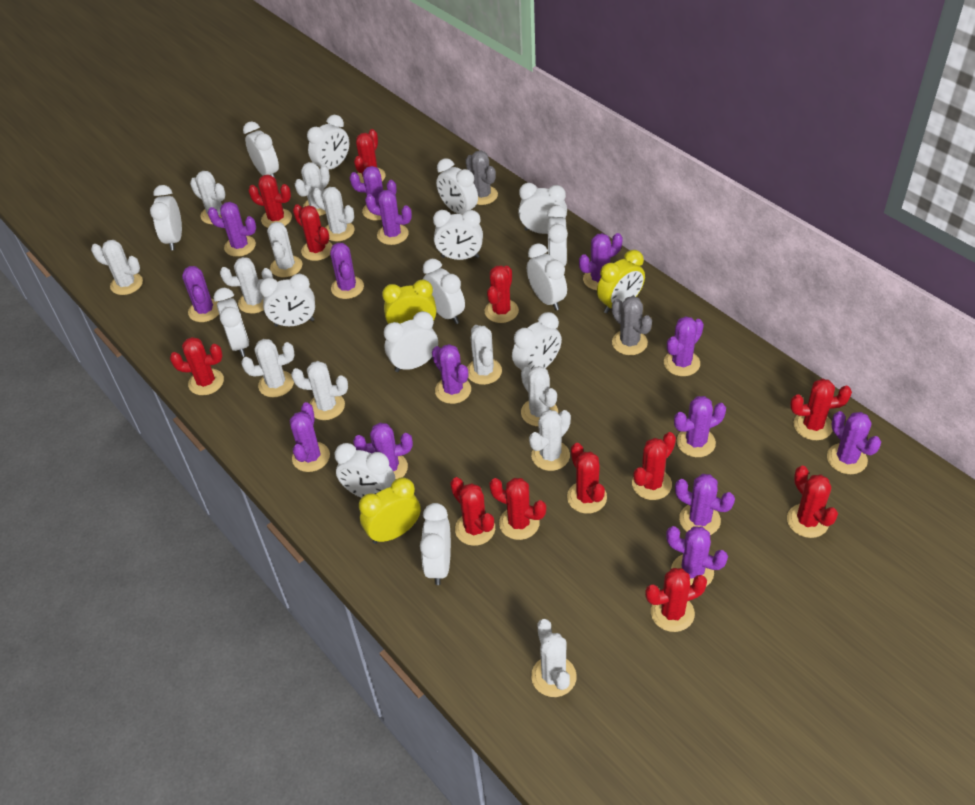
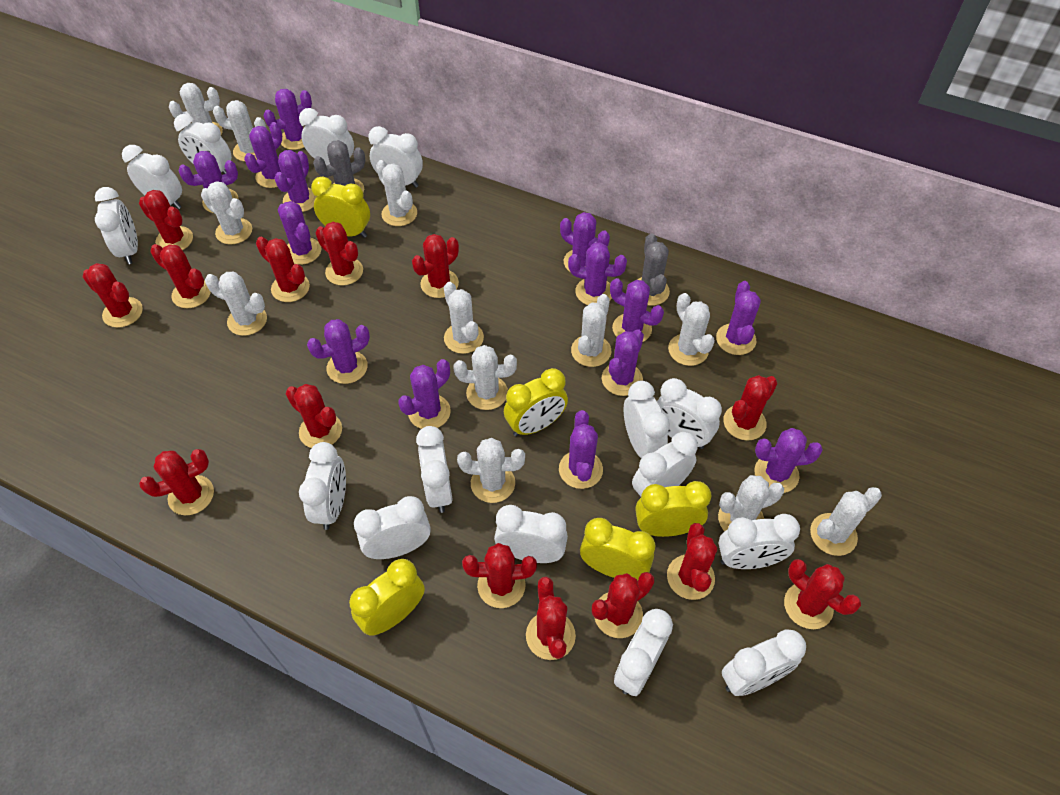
red cactus: [170,337,224,395] [248,175,292,228] [293,204,333,261] [354,129,386,183] [450,477,495,546] [485,265,519,323] [489,478,546,540] [567,443,607,514] [632,432,676,500] [645,568,707,632] [787,466,838,538] [790,378,852,440] = 12 -> [83,263,143,328] [139,190,193,250] [139,449,214,515] [150,244,211,308] [256,237,310,302] [286,384,342,448] [316,222,363,285] [412,234,459,298] [462,543,537,608] [526,577,576,660] [592,572,654,638] [667,523,717,600] [723,375,777,441] [784,559,861,629] = 14
yellow clock: [359,477,421,544] [382,279,437,324] [597,250,645,313] = 3 -> [311,176,370,238] [349,559,425,636] [504,368,568,437] [580,518,655,581] [635,481,711,537] = 5

